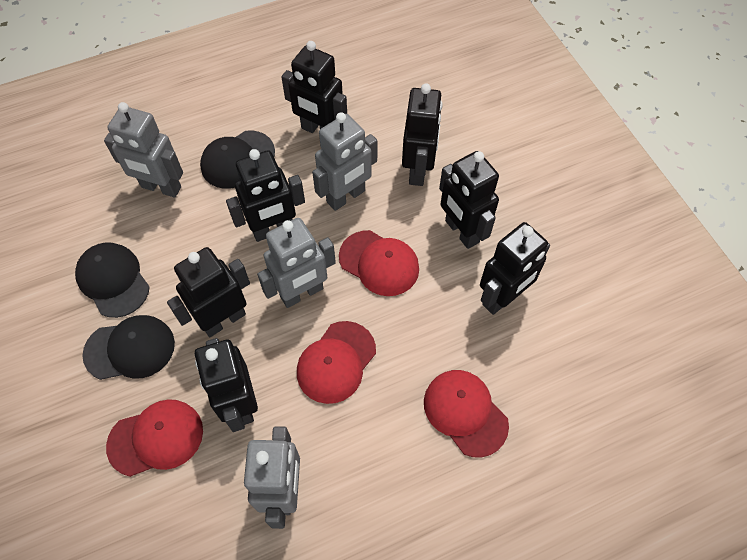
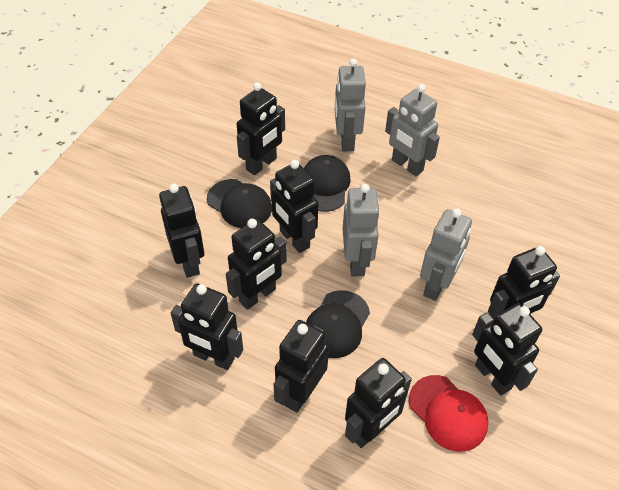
black robot: [167,247,250,337] [195,338,258,432] [226,149,305,242] [282,41,347,133] [402,83,443,186] [439,151,499,249] [480,222,550,315] = 7 -> [159,184,204,278] [170,283,243,370] [226,219,287,310] [237,82,285,175] [270,160,319,253] [274,320,329,413] [345,358,412,448] [472,303,542,396] [488,246,560,319] = 9
red cap: [106,399,203,477] [297,321,376,404] [339,230,419,296] [424,370,509,457] = 4 -> [409,375,488,452] = 1

